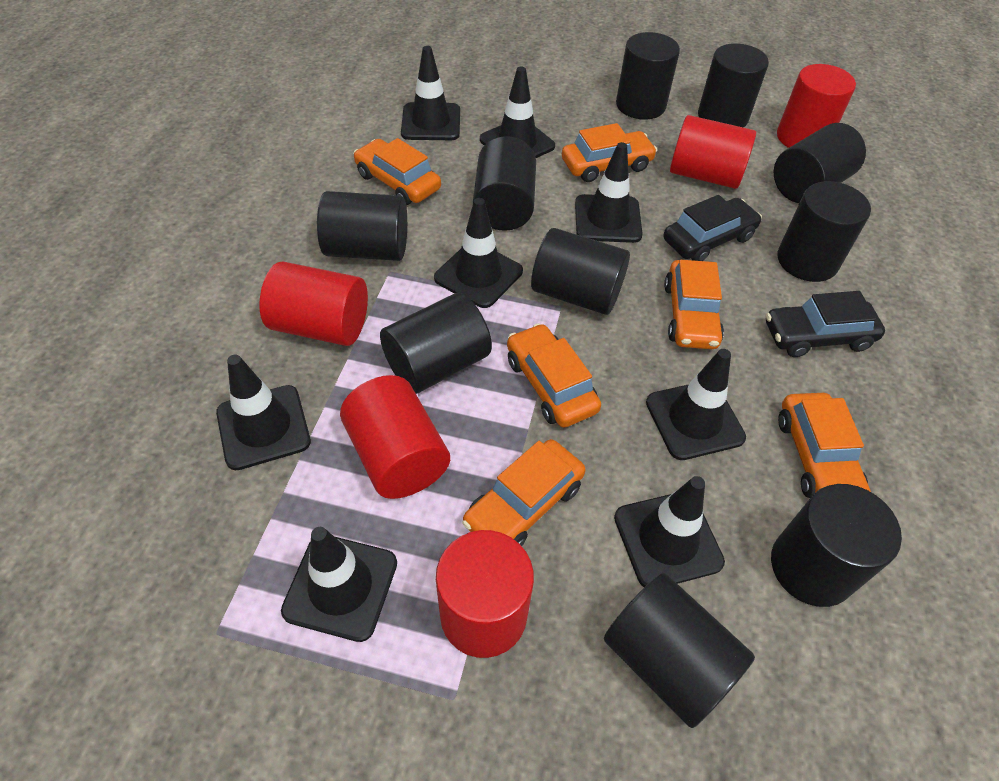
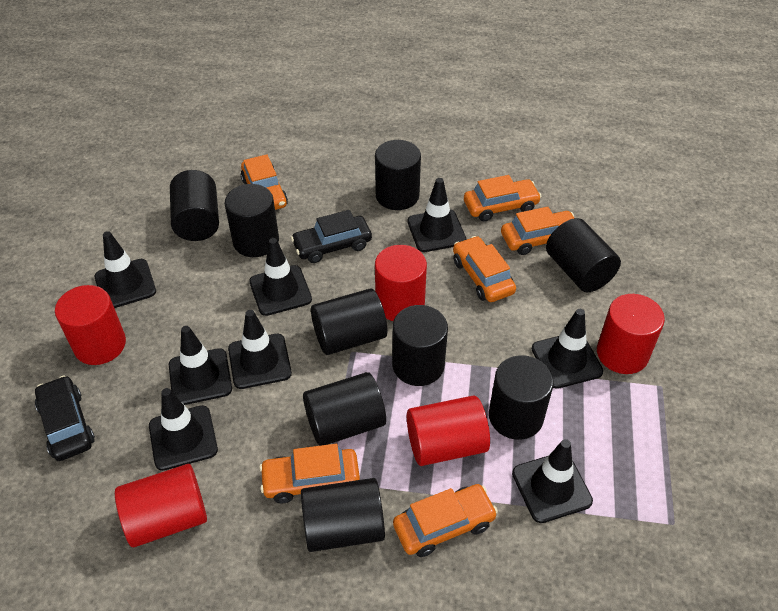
black cylinder: [317,191,407,261] [380,293,492,394] [473,136,536,231] [531,228,630,315] [604,573,755,728] [616,32,680,120] [698,43,769,128] [771,484,902,607] [774,123,866,203] [778,181,871,282] = 10 -> [170,170,219,241] [224,184,279,257] [301,478,385,552] [303,372,386,446] [311,288,387,355] [375,140,421,210] [392,305,448,386] [489,355,554,440] [546,218,621,292] = 9

